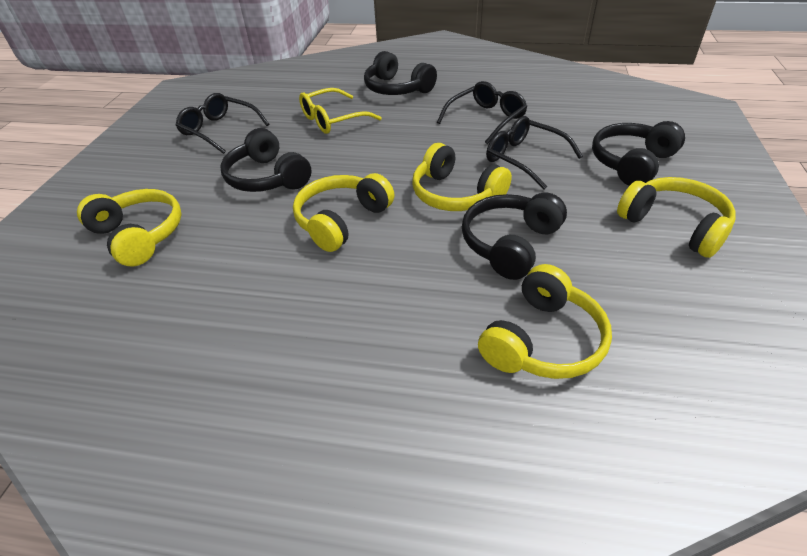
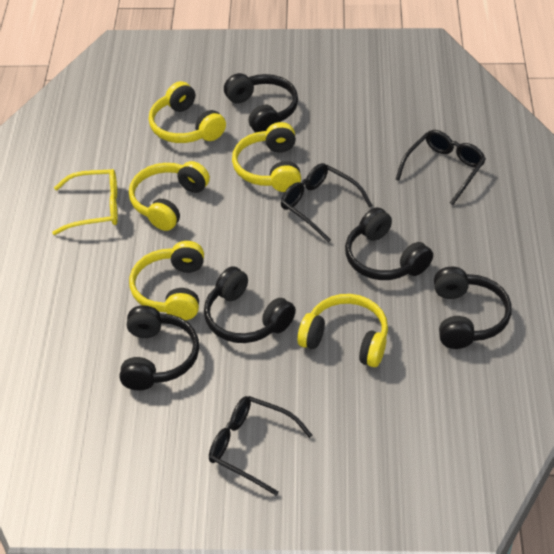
black headphones: [220,128,311,192] [364,51,437,95] [462,192,567,280] [592,121,685,186] = 4 -> [119,305,199,391] [204,266,296,343] [224,73,298,133] [345,207,433,280] [434,267,512,349] = 5

